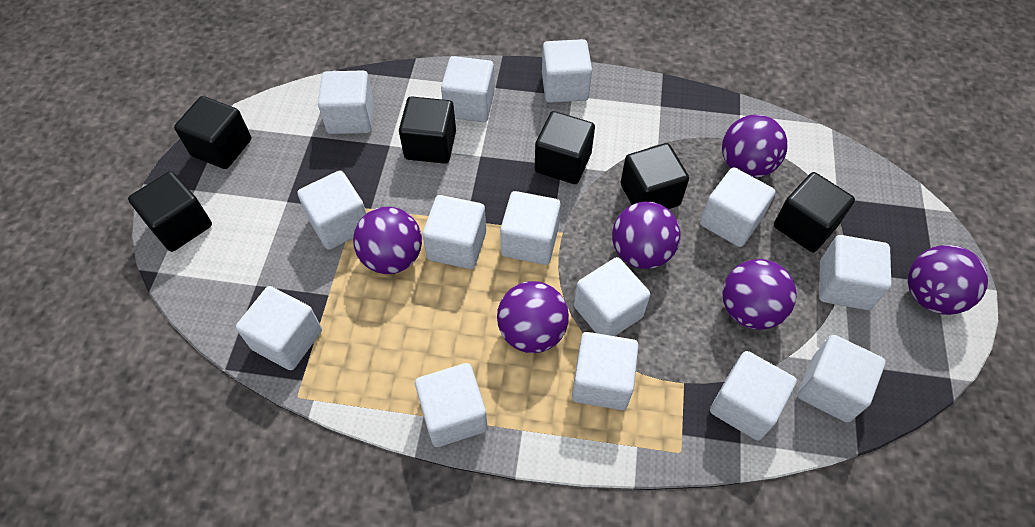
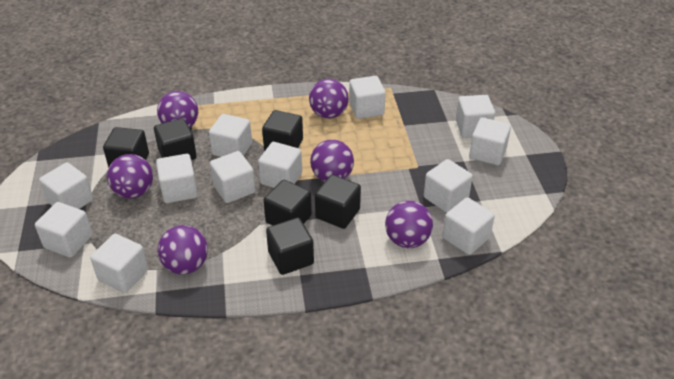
white cube: [236,286,322,370] [297,171,366,250] [318,70,374,134] [415,363,488,447] [422,195,486,269] [441,56,495,122] [500,191,561,265] [542,39,592,103] [572,332,639,410] [574,257,650,336] [700,167,775,247] [710,351,797,440] [797,335,886,423] [819,235,891,310] = 14 -> [35,202,92,258] [39,162,93,209] [90,234,148,293] [156,154,198,203] [209,114,252,157] [210,151,255,203] [258,142,302,188] [349,76,386,119] [424,159,473,213] [443,197,495,255] [456,95,495,138] [469,117,511,165] = 12

